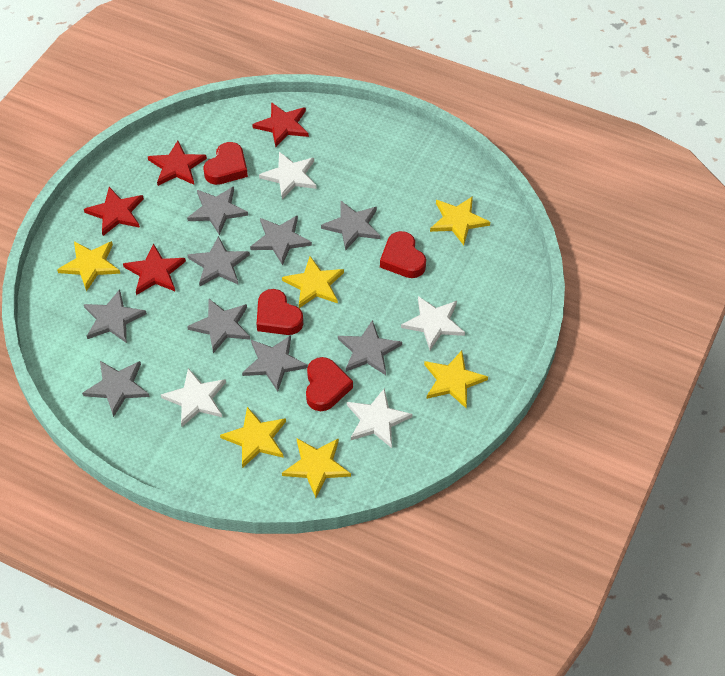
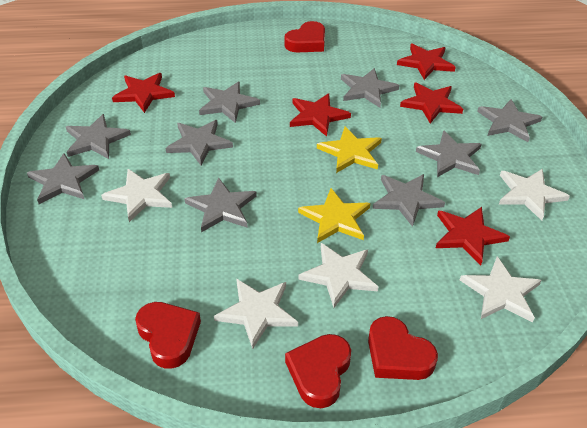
red star: [84,187,144,236] [123,243,186,295] [148,141,207,186] [252,102,309,147] = 4 -> [112,73,175,113] [290,93,351,136] [397,43,456,80] [400,82,463,124] [436,207,510,265] = 5
white star: [161,368,226,427] [259,152,317,199] [347,388,412,448] [401,296,465,350] = 4 -> [101,169,172,222] [214,279,298,349] [298,243,378,308] [460,256,542,322] [499,169,570,221] = 5
yellow star: [57,241,120,291] [220,407,286,468] [282,256,344,308] [282,438,351,498] [424,351,488,408] [430,196,490,245] = 6 -> [298,188,370,243] [317,126,382,173] = 2

